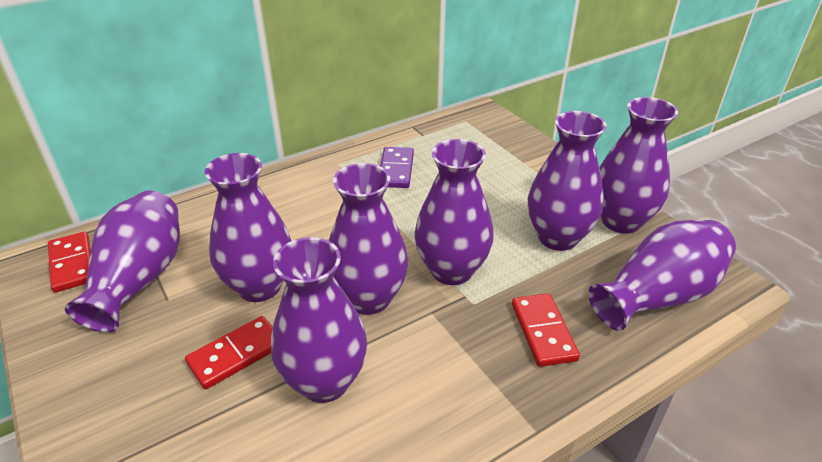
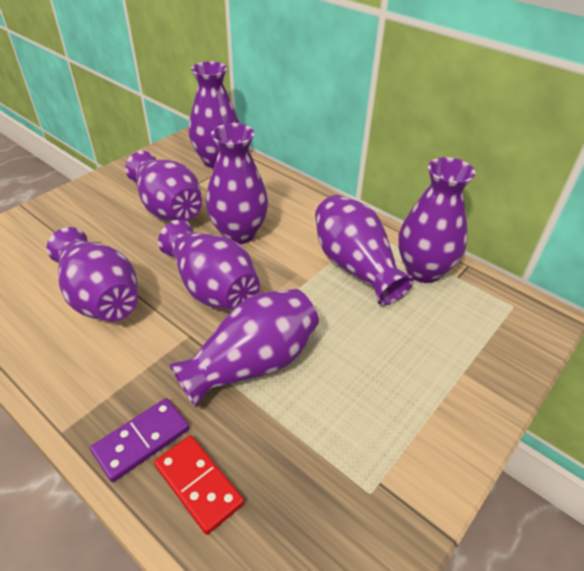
red domino: [48,232,91,293] [185,316,273,389] [512,293,580,367] = 3 -> [154,436,244,535] = 1

